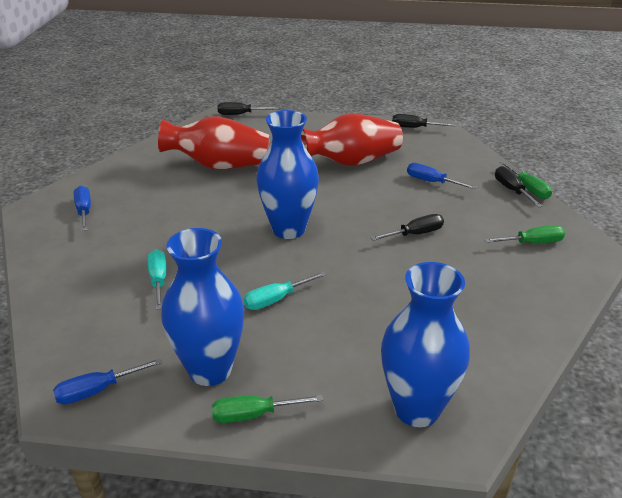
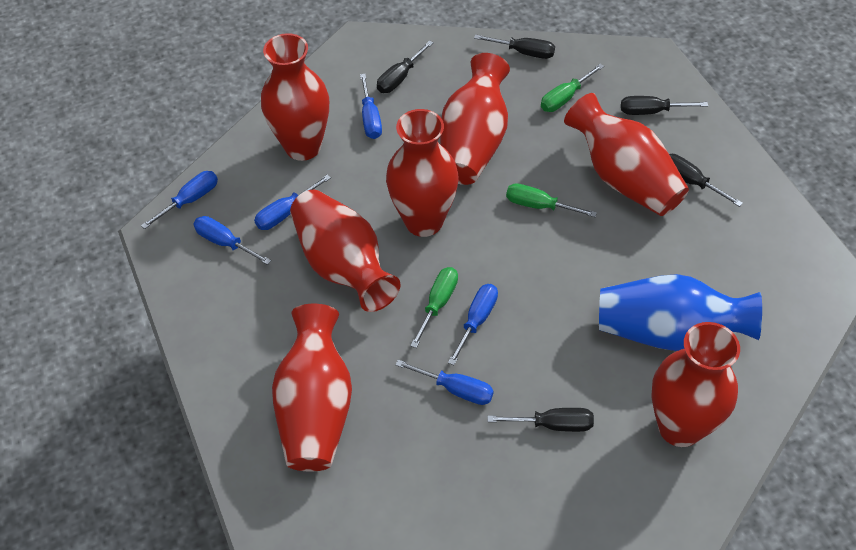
black screwdriver: [218,102,278,115] [370,214,444,241] [392,114,456,128] [495,166,543,208] = 4 -> [377,40,434,93] [474,34,555,59] [487,408,594,432] [621,96,708,115] [669,154,743,207] = 5
blue screwdriver: [53,358,162,405] [74,186,91,231] [407,163,476,189] = 3 -> [141,171,218,229] [193,216,271,265] [254,174,331,230] [360,74,382,139] [396,360,494,405] [448,284,498,365] = 6
blue vase: [161,228,244,386] [256,110,319,239] [381,262,470,427] = 3 -> [599,274,762,351] = 1
red vase: [158,116,270,169] [301,113,403,166] = 2 -> [261,33,329,161] [272,304,352,472] [290,190,401,312] [386,109,459,237] [440,53,510,185] [564,93,689,216] [651,322,740,447] = 7
turquoise screwdriver: [148,249,166,310] [243,272,326,310] = 2 -> none = 0

